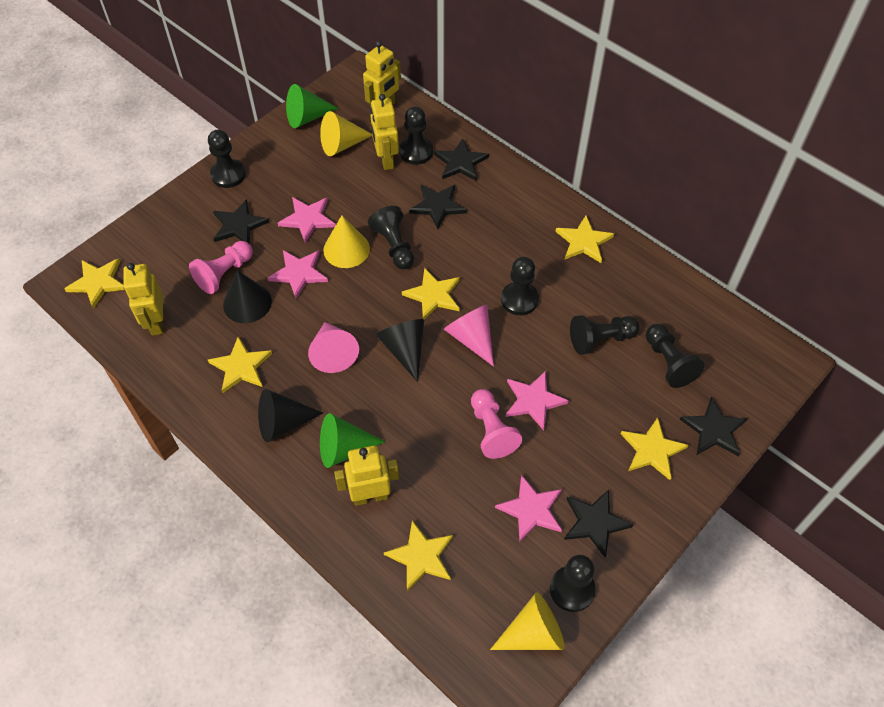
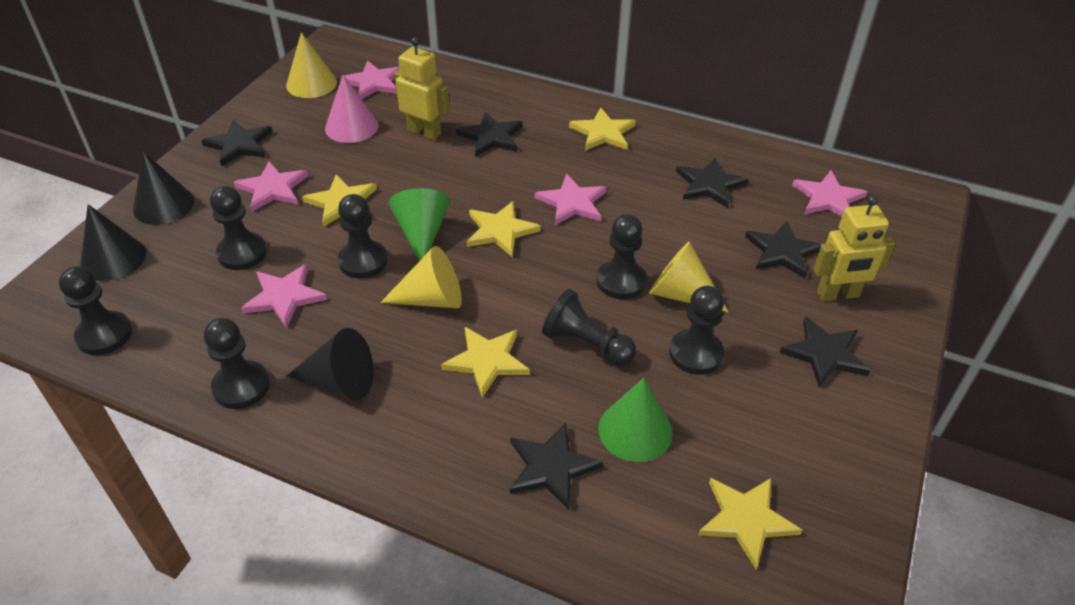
black star: [213,199,269,244] [409,184,467,229] [434,138,489,181] [564,489,633,557] [680,397,747,456] = 5 -> [201,120,272,166] [456,112,522,157] [510,423,603,510] [676,158,748,208] [745,221,821,278] [779,317,870,388] = 6
pink cone: [308,322,359,373] [444,304,494,367] = 2 -> [325,75,379,143] = 1
pink pawn: [189,241,253,294] [471,389,522,459] = 2 -> none = 0
pink star: [268,250,328,299] [278,197,336,243] [495,475,562,542] [505,371,569,430] = 4 -> [234,161,308,212] [241,264,327,328] [340,61,400,99] [535,174,607,225] [792,171,867,217] = 5
yellow robot: [123,263,163,336] [334,445,399,506] [363,41,401,105] [370,94,399,170] = 4 -> [394,37,450,140] [813,196,896,301] = 2
yellow star: [64,258,124,309] [208,336,272,393] [384,520,453,591] [402,268,460,319] [555,215,614,263] [621,417,689,480] = 6 -> [303,174,377,227] [441,327,530,398] [467,201,541,257] [569,107,636,151] [698,478,802,569] = 5

